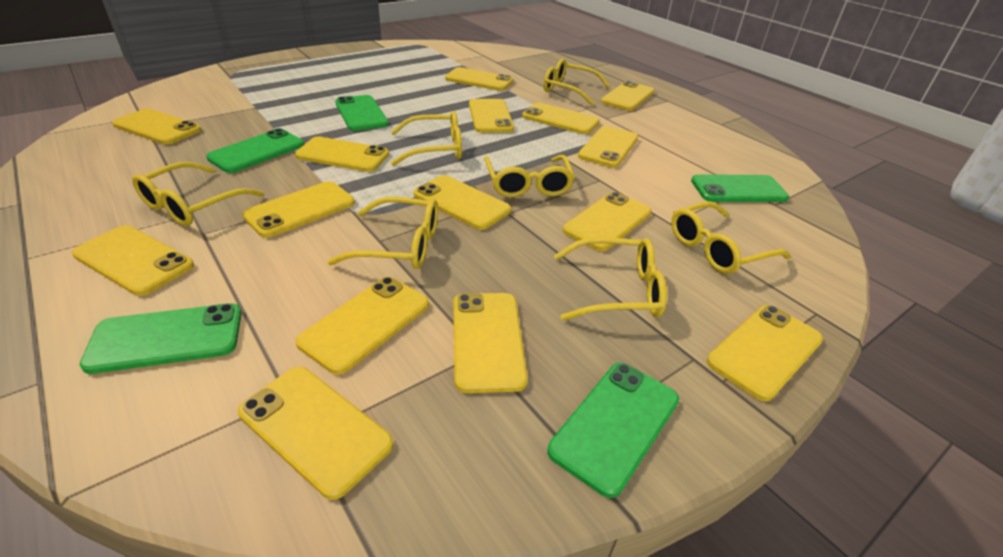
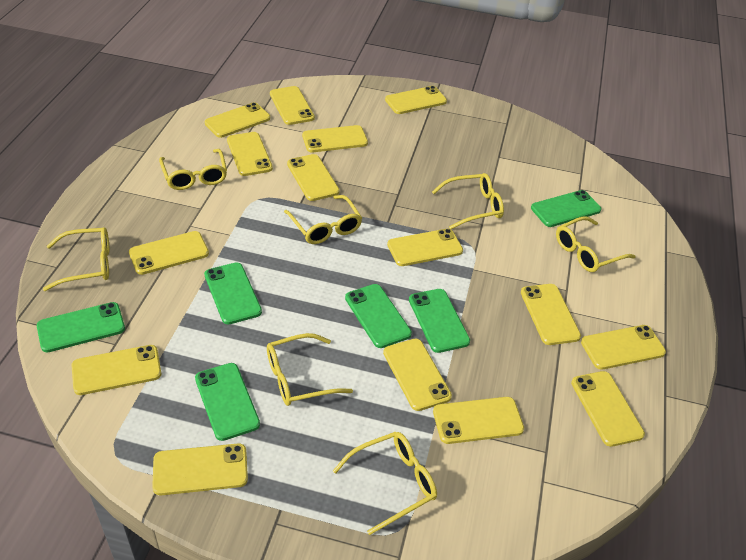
green phone: [79,303,242,374] [206,128,304,173] [335,95,389,131] [547,363,679,498] [691,174,789,202] = 5 -> [37,302,125,352] [195,363,260,441] [204,262,262,325] [345,284,412,348] [409,289,470,353] [531,190,601,227] = 6

